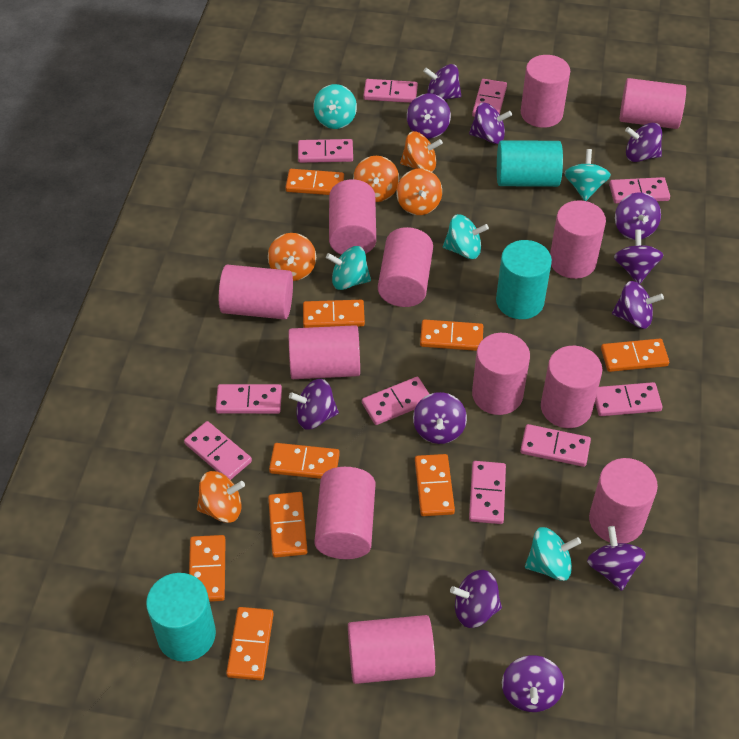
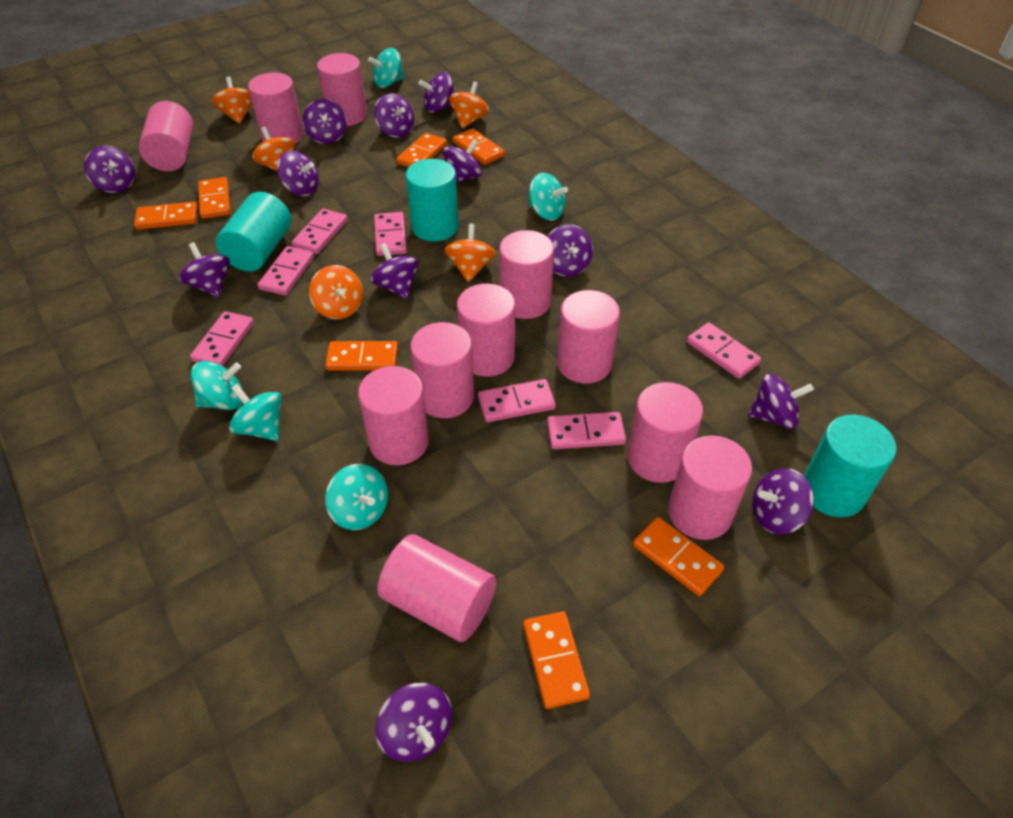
orange domino: [189,535,226,602] [226,607,274,680] [268,492,308,558] [269,443,340,479] [285,169,344,195] [303,300,365,328] [415,454,455,516] [420,319,483,351] [601,339,669,372] = 9 -> [134,202,198,230] [198,177,230,219] [325,341,398,371] [396,133,447,167] [453,128,505,165] [523,611,590,709] [633,517,724,596] = 7
pink cylinder: [219,265,293,319] [288,325,360,379] [314,467,375,559] [329,179,376,255] [348,615,435,684] [378,227,433,307] [472,333,530,415] [521,55,570,128] [541,346,602,428] [550,200,606,279] [589,458,658,543] [620,78,686,129] = 12 -> [139,101,193,171] [248,72,304,144] [317,53,367,126] [358,366,429,465] [377,534,496,642] [410,322,474,418] [457,283,516,377] [499,230,554,319] [557,290,620,383] [627,382,703,483] [668,435,752,540] = 11
pink domino: [184,421,252,480] [216,384,282,414] [298,139,353,163] [362,377,429,425] [363,79,418,103] [469,461,506,524] [472,79,507,117] [520,424,591,467] [595,382,662,416] [609,177,670,203] = 10 -> [190,311,254,366] [258,246,314,295] [292,208,348,254] [374,212,407,256] [478,379,556,422] [547,412,626,449] [687,322,761,379] = 7

